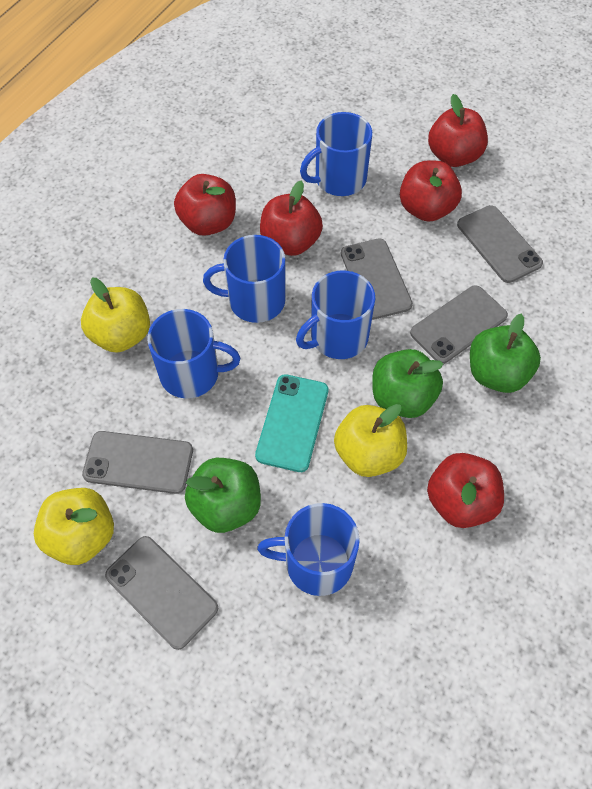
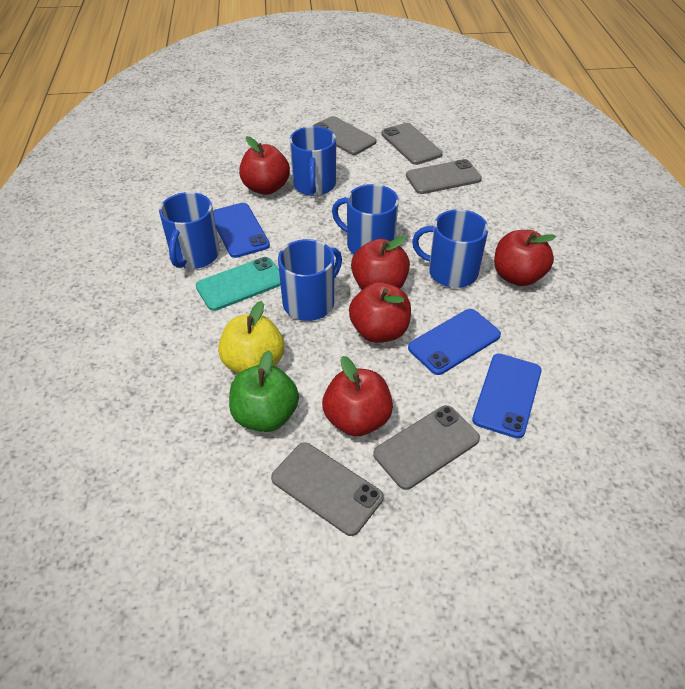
blue phone: none = 0 -> [213,203,270,258] [408,309,501,375] [472,354,542,438] = 3
green apple: [185,458,261,533] [372,349,443,418] [470,314,541,393] = 3 -> [229,350,299,432] = 1
yellow apple: [34,488,114,565] [81,278,150,353] [334,404,407,477] = 3 -> [218,301,284,373] = 1

